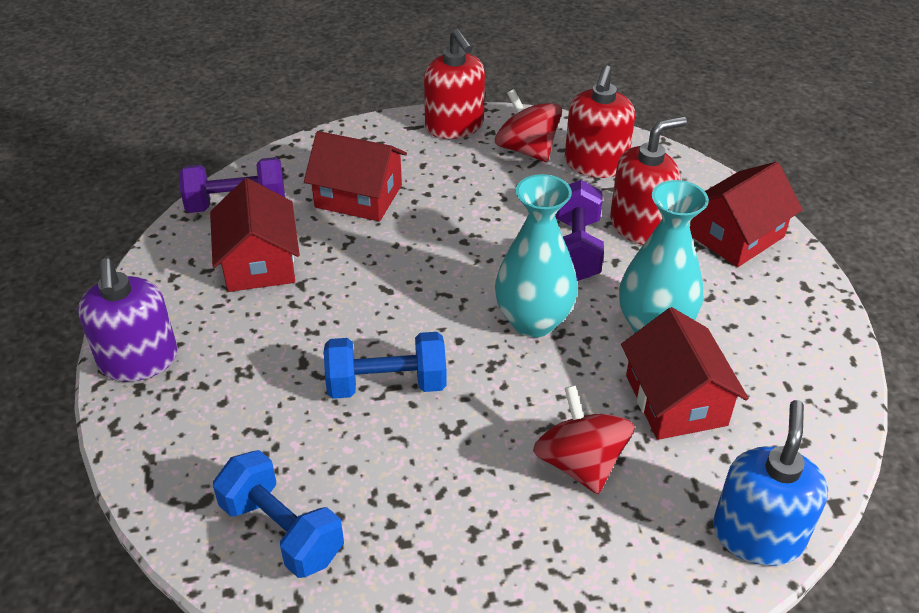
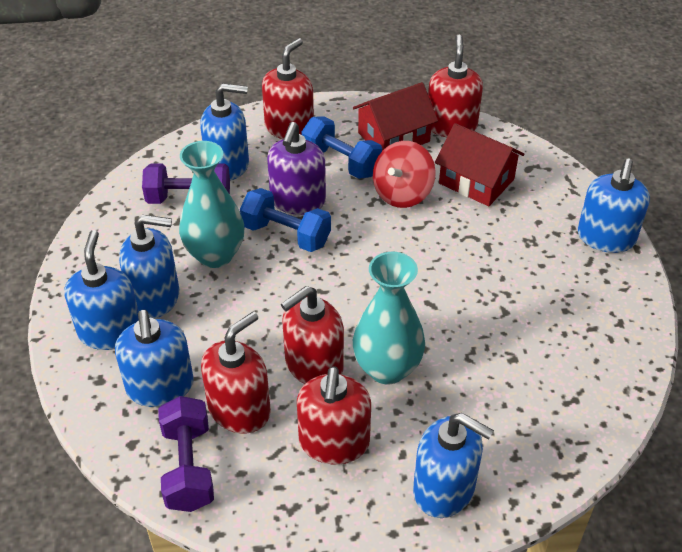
blue soap dispenser: [713,400,828,566] = 1 -> [64,230,139,350] [115,310,193,407] [119,215,179,318] [200,83,249,180] [413,413,494,518] [578,159,650,253] = 6
red house: [210,178,300,292] [304,131,407,222] [621,307,749,440] [690,162,803,267] = 4 -> [353,82,438,151] [435,123,525,206] = 2
red soap dispenser: [424,29,485,139] [565,65,635,178] [610,116,687,245] = 3 -> [201,312,271,434] [262,38,314,139] [281,286,344,384] [297,366,371,465] [428,35,483,137] = 5
red spinning top: [495,89,562,162] [533,385,635,494] = 2 -> [373,141,436,208] = 1

